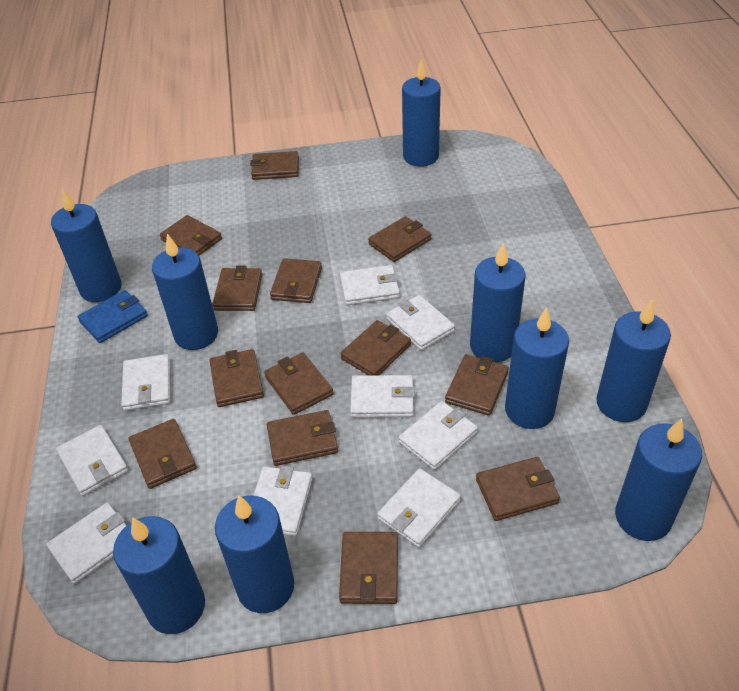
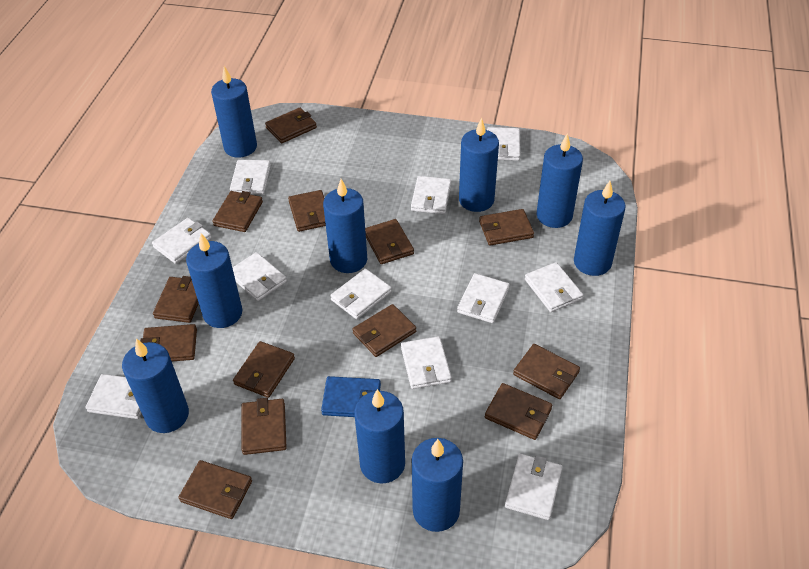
white wallet: [46,503,127,584] [56,425,129,496] [121,354,171,411] [253,466,313,536] [340,265,400,305] [350,375,415,418] [377,468,461,548] [386,295,455,351] [399,401,478,470] = 9 -> [85,374,141,419] [152,218,212,264] [230,160,271,195] [232,252,287,301] [330,269,392,319] [401,336,452,389] [411,176,451,214] [457,273,510,323] [487,127,520,161] [505,454,562,520] [525,262,583,312] = 11

